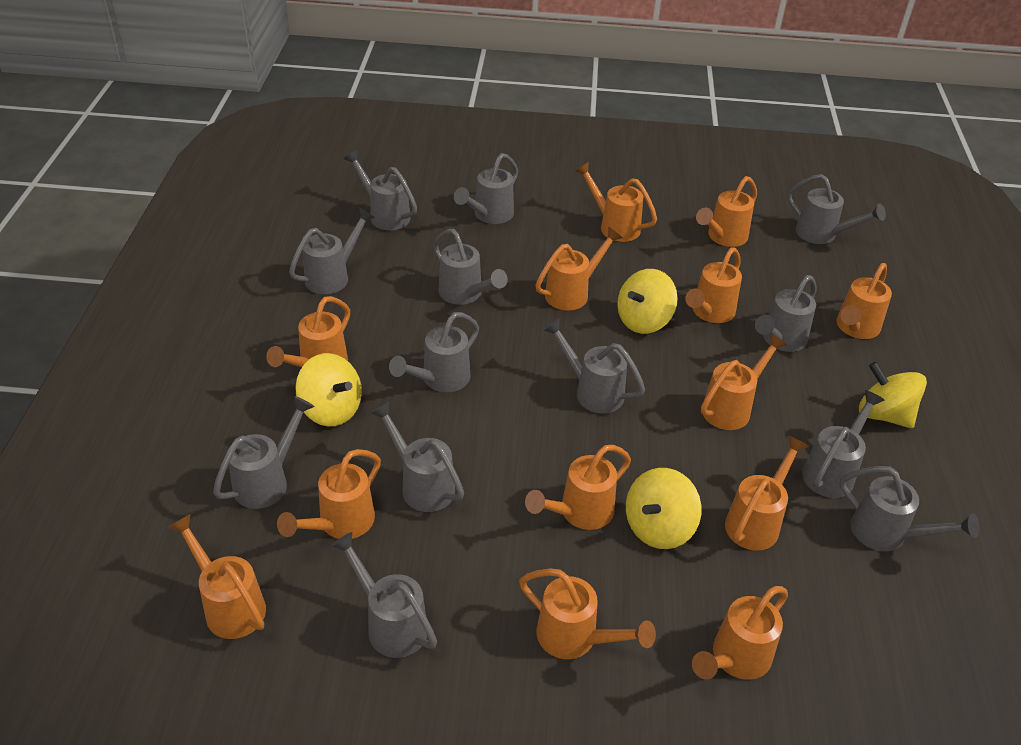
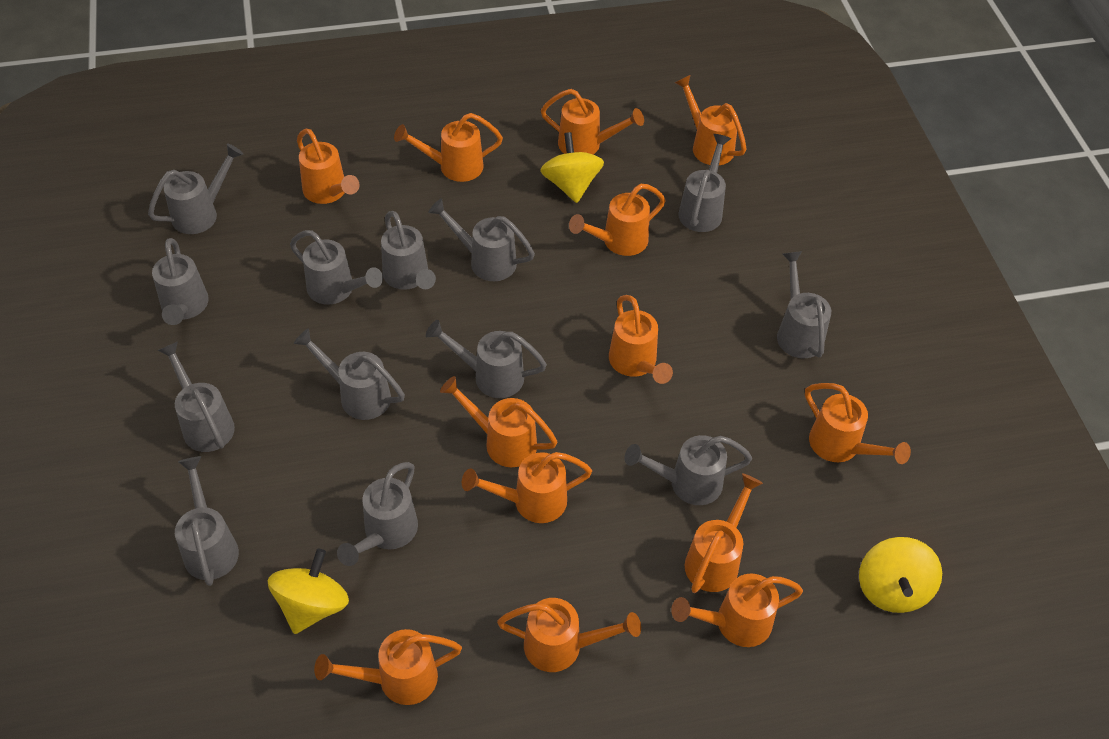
yellow spinning top: [295,353,362,426] [617,269,678,334] [626,468,701,549] [859,362,927,428] = 4 -> [268,548,349,634] [540,132,604,203] [859,537,942,613] = 3

